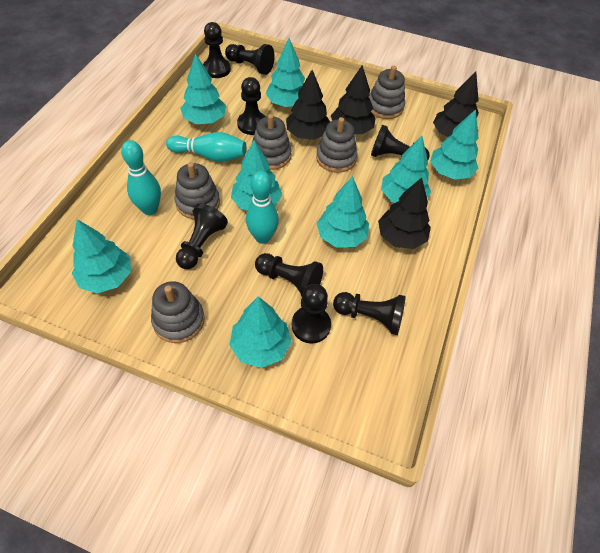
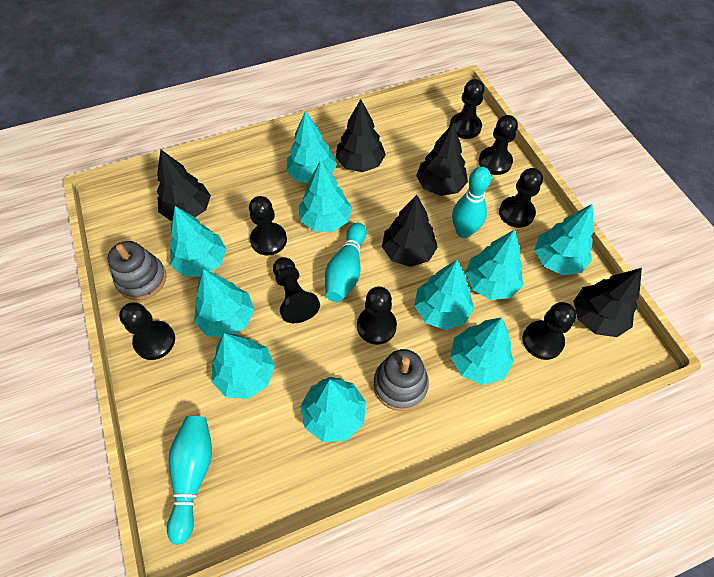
black tree: [286,70,330,140] [331,65,376,134] [378,178,431,249] [433,72,479,137] = 4 -> [156,149,211,221] [336,99,386,172] [382,195,438,267] [416,123,468,196] [573,268,642,337] = 5
grey stacking toy: [151,281,205,343] [174,162,220,219] [252,114,292,170] [316,117,358,173] [368,66,405,119] = 5 -> [108,241,167,300] [374,349,429,411] = 2
turquoise tree: [72,219,131,294] [180,53,226,124] [229,296,292,368] [231,140,282,210] [265,38,305,107] [316,176,369,248] [381,136,431,203] [430,109,479,180] = 8 -> [170,206,226,276] [194,269,254,337] [212,333,275,399] [286,111,337,183] [299,160,352,232] [300,377,366,442] [414,260,474,330] [451,317,514,385] [465,229,523,300] [534,204,594,275] = 10

